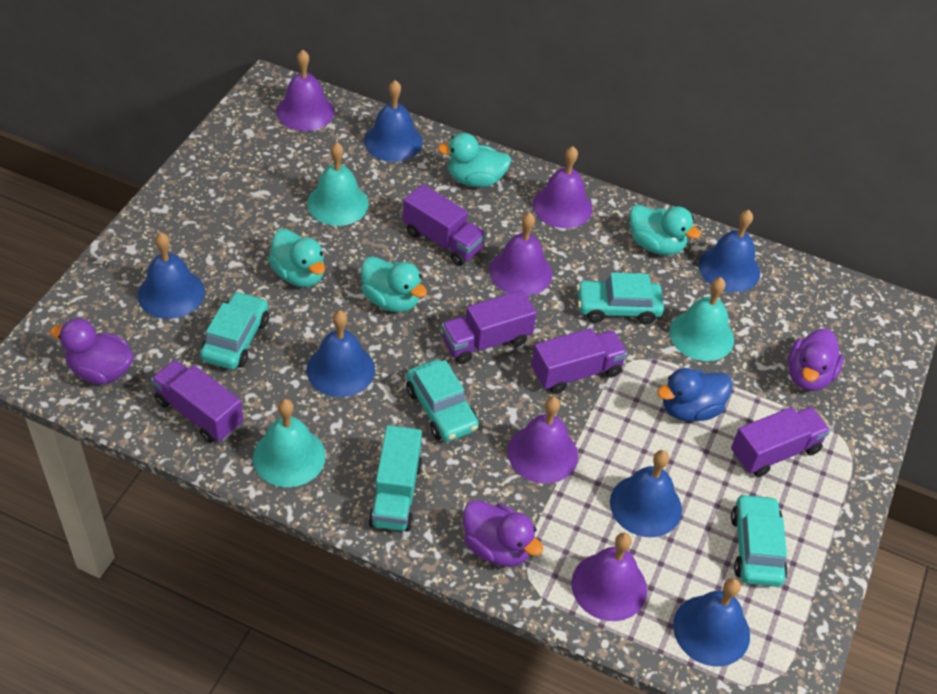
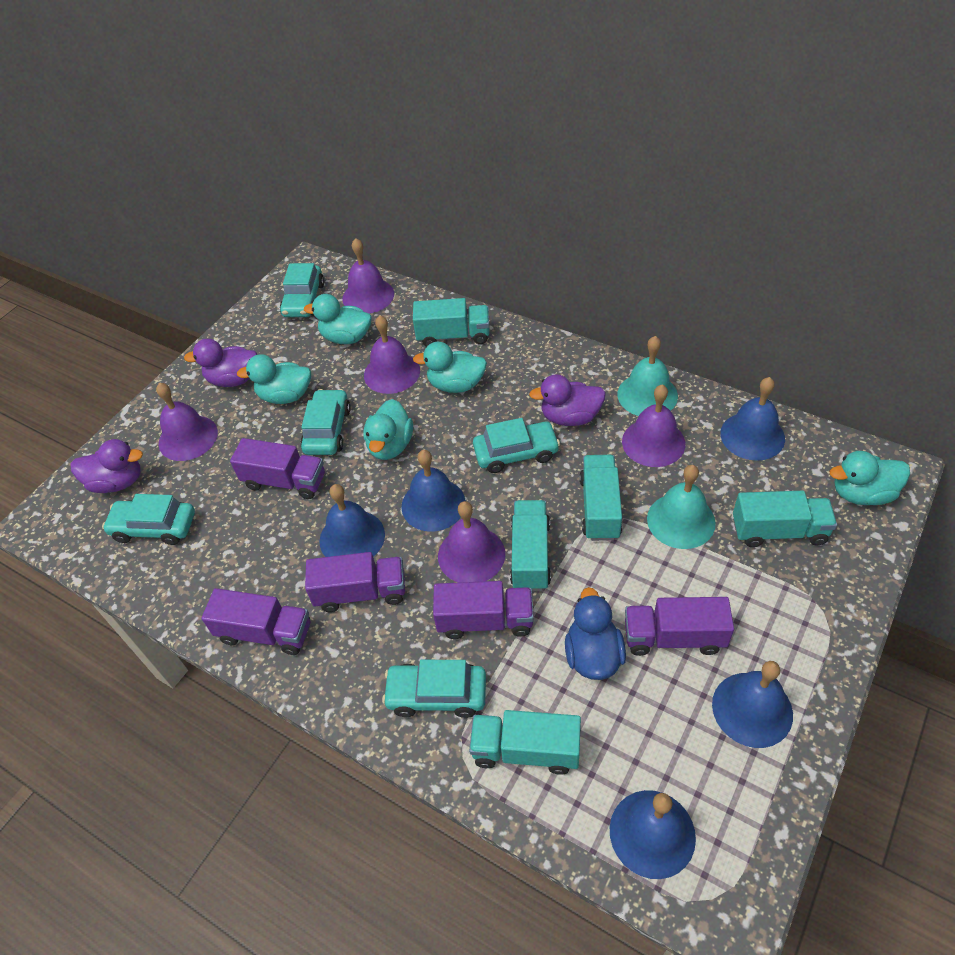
blue bell: [138,232,205,319] [307,311,375,397] [364,80,423,162] [610,450,682,537] [673,578,750,666] [698,210,760,292] = 6 -> [319,484,385,557] [401,450,466,532] [610,790,696,879] [712,661,793,748] [720,377,785,461] = 5
turquoise bell: [253,399,326,487] [307,142,369,226] [669,277,734,361] = 3 -> [617,336,678,416] [647,465,716,549] = 2
turquoise car: [200,291,269,369] [406,360,479,442] [576,273,664,324] [731,493,788,587] = 4 -> [102,494,195,545] [280,263,324,317] [300,389,351,455] [382,660,486,718] [473,418,560,473] = 5
turquoise duck: [268,229,325,287] [361,256,427,312] [437,133,511,187] [629,205,701,255] = 4 -> [237,354,311,404] [304,294,372,344] [363,399,413,460] [413,342,487,393] [830,451,910,505] = 5
turquoise truck: [369,425,422,531] = 1 -> [413,298,490,346] [469,710,581,775] [510,500,551,591] [579,455,622,541] [733,491,837,547] = 5

